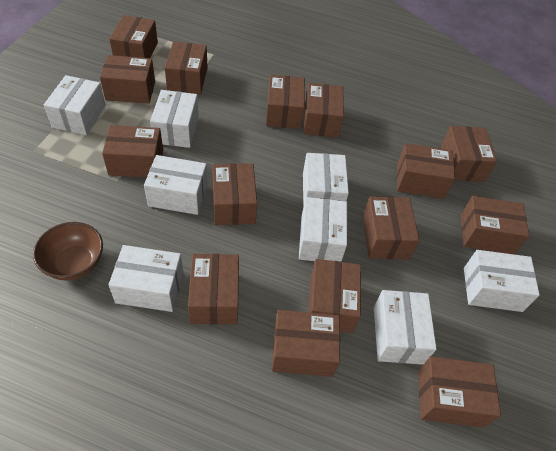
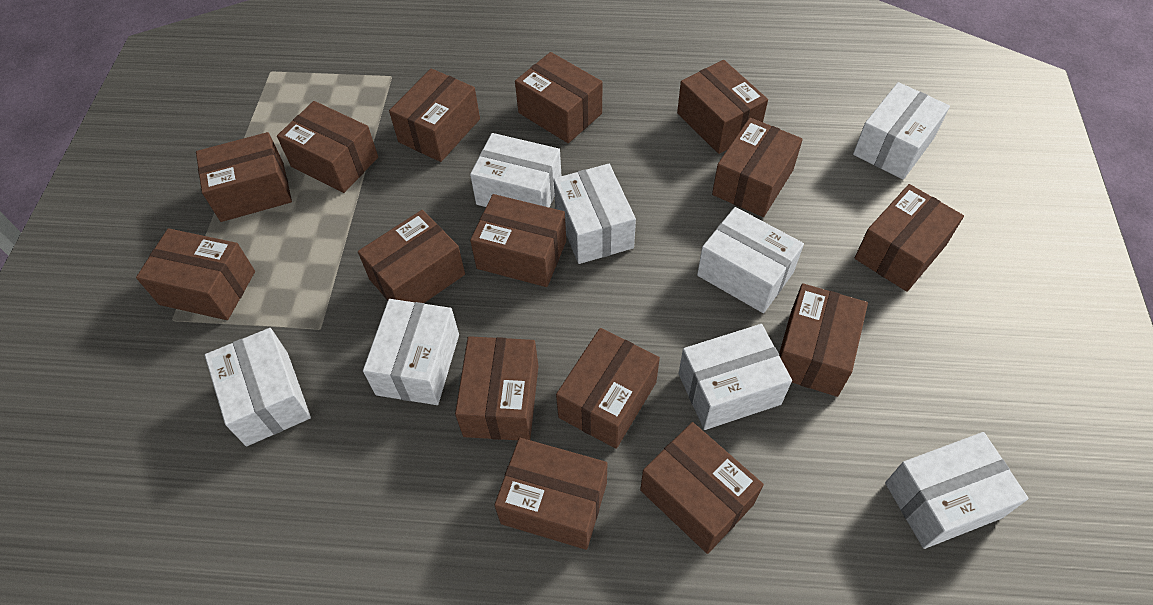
brown bowl: [33,222,103,280] = 1 -> none = 0

